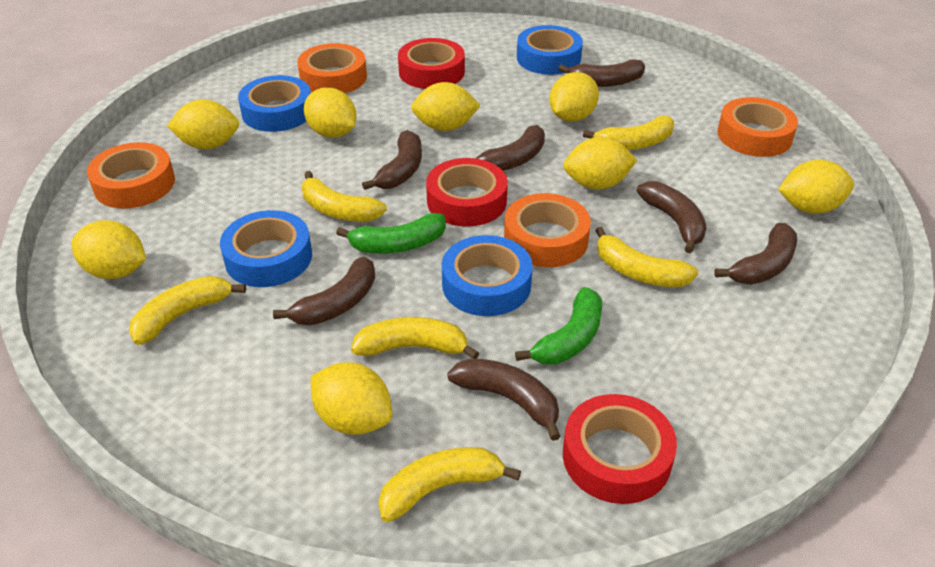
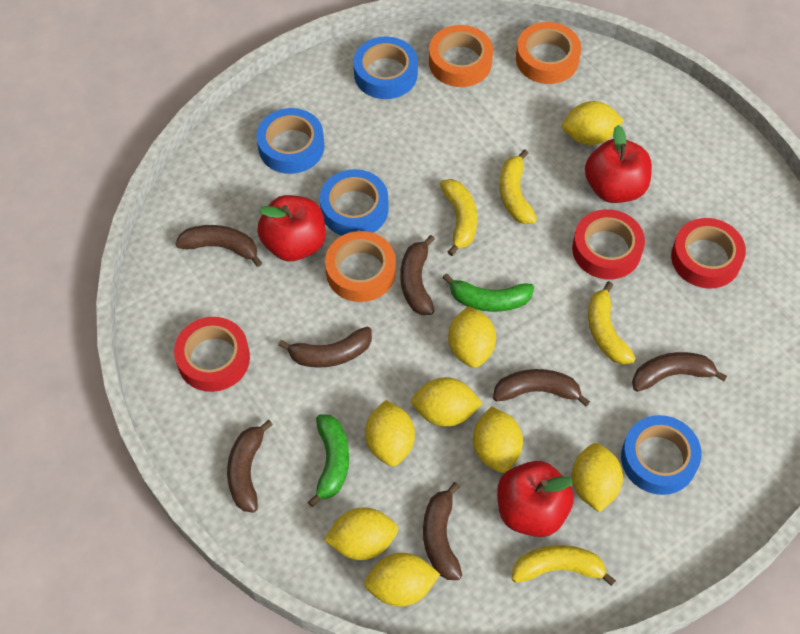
orange tape: [87,142,175,209] [297,43,367,93] [504,193,591,267] [718,97,798,157] = 4 -> [325,231,396,302] [429,25,493,87] [516,22,581,84] = 3
red apple: none = 0 -> [257,195,326,261] [497,461,574,537] [585,125,652,203] = 3
yellow banana: [129,276,246,345] [302,171,387,222] [351,317,479,359] [378,447,521,522] [583,116,674,150] [595,227,698,287] = 6 -> [440,179,477,256] [499,149,537,224] [512,545,616,586] [588,281,636,365] = 4

